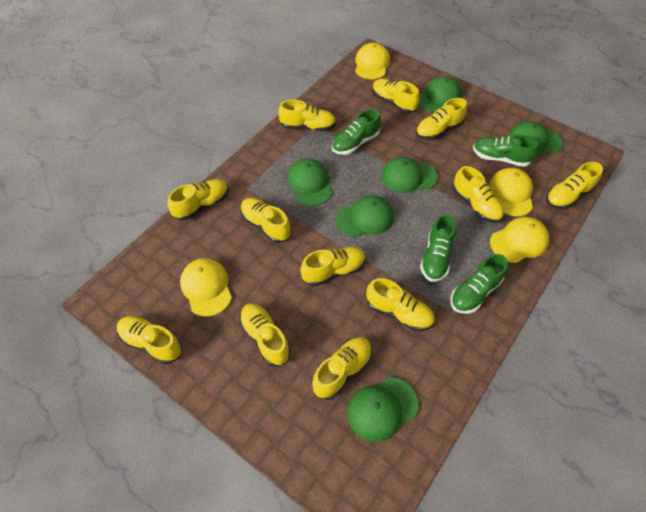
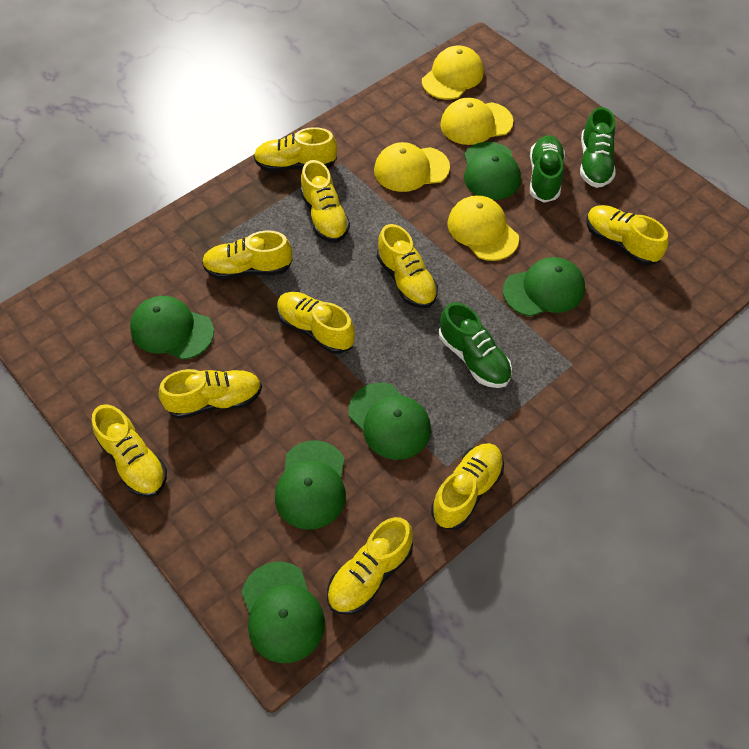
green shoe: [332,109,381,155] [420,214,456,282] [450,254,508,314] [473,135,538,167] = 4 -> [439,302,512,388] [530,135,565,203] [580,107,616,188] = 3
yellow shoe: [117,316,182,364] [168,179,229,220] [239,303,290,366] [240,198,291,243] [278,100,336,131] [300,247,366,286] [312,337,372,400] [366,278,435,331] [372,79,419,113] [416,98,467,140] [453,166,504,223] [546,162,603,209] = 12 -> [92,405,167,497] [159,369,262,419] [202,231,292,279] [254,127,337,172] [277,292,355,354] [300,160,350,243] [327,517,413,615] [377,224,438,308] [431,443,504,530] [586,205,668,265] = 10

